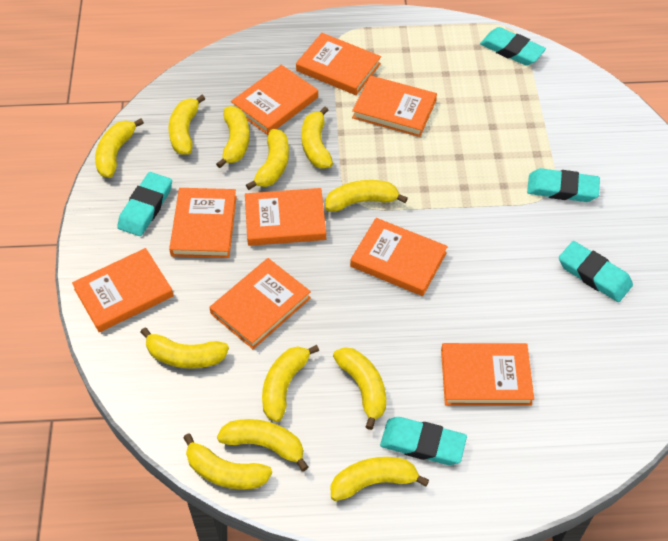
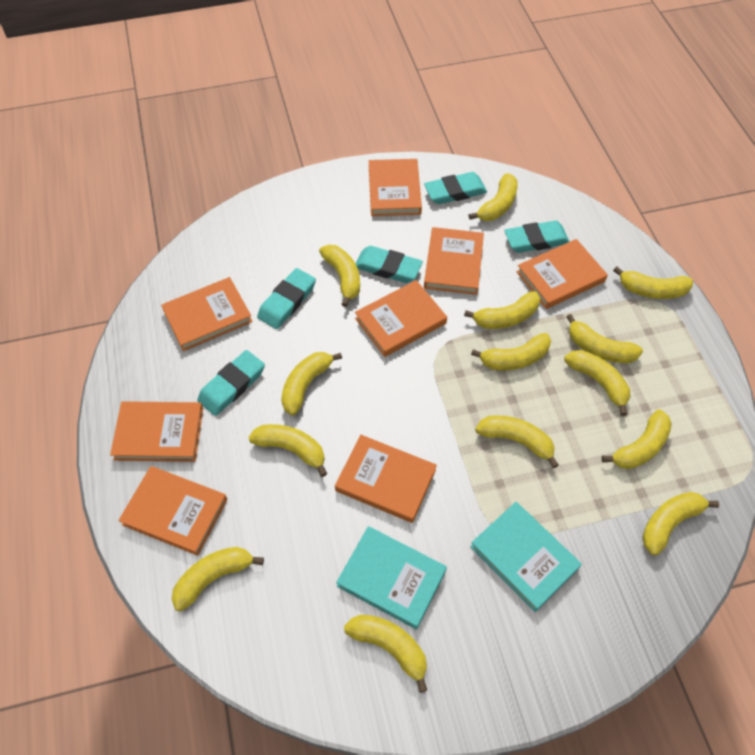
orange book: [72,248,174,332] [169,188,237,258] [209,258,311,349] [231,65,318,135] [245,188,326,246] [296,33,381,95] [350,218,448,296] [352,75,437,137] [441,343,534,406] = 9 -> [110,401,203,462] [118,466,228,556] [161,277,253,351] [335,435,437,523] [355,280,447,357] [369,159,422,216] [424,227,484,295] [516,239,608,309] = 8
turquoise book: none = 0 -> [336,526,447,630] [470,502,582,612] = 2
yellow banana: [95,118,144,178] [141,327,229,368] [168,95,205,155] [183,433,272,489] [216,106,250,168] [217,419,308,472] [246,129,289,190] [262,345,319,422] [301,106,333,169] [326,180,408,212] [331,457,429,501] [333,347,386,430] = 12 -> [172,547,264,612] [248,424,327,477] [281,352,342,416] [319,245,360,307] [344,615,427,693] [464,291,540,329] [469,173,518,221] [471,333,551,370] [475,415,559,468] [564,350,630,416] [566,314,643,363] [602,410,672,469] [613,267,693,299] [642,492,719,555] = 14

